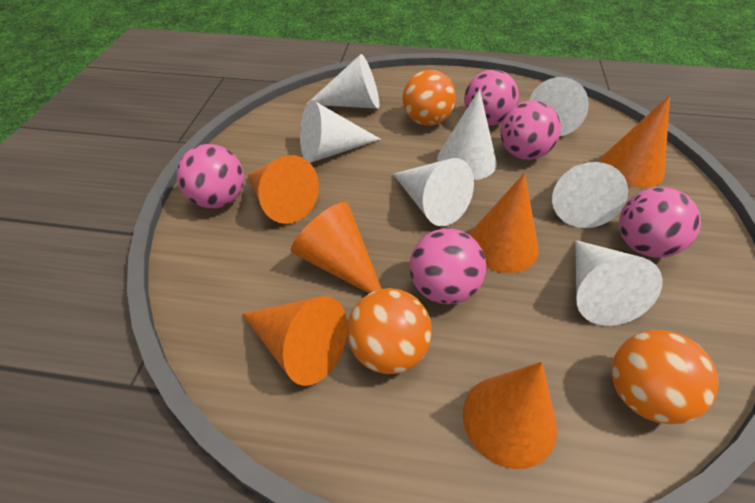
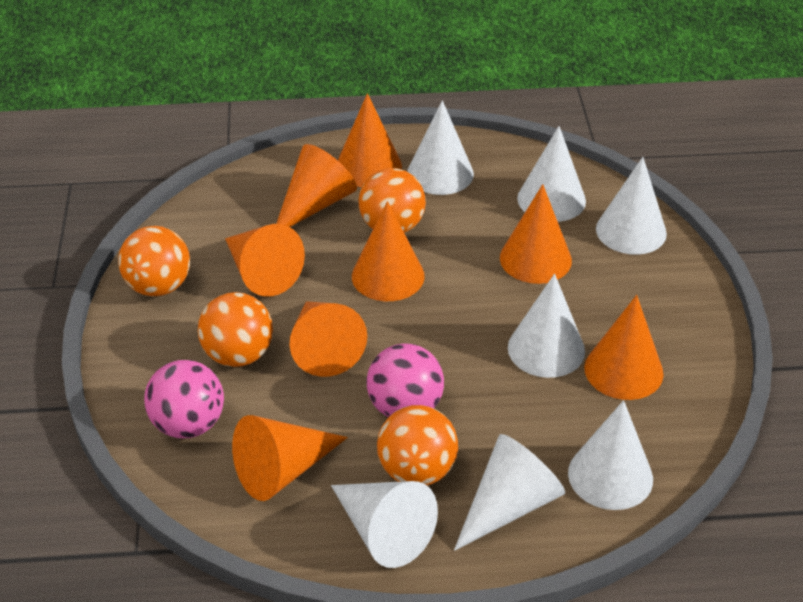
orange ball: [347,288,432,374] [403,70,456,126] [612,330,719,424] = 3 -> [118,226,190,297] [198,292,273,367] [358,168,426,233] [377,405,458,485] = 4
orange cone: [242,296,347,386] [248,155,319,224] [291,202,382,294] [463,362,557,469] [469,173,539,273] [601,95,670,188] = 6 -> [225,224,305,296] [232,415,348,501] [276,144,357,227] [289,301,367,377] [338,93,402,187] [352,201,425,301] [500,184,572,284] [584,295,664,400] = 8
pink ball: [177,144,244,208] [409,228,486,304] [464,70,519,126] [500,100,561,160] [619,187,701,258] = 5 -> [144,360,224,438] [367,343,444,417] = 2

